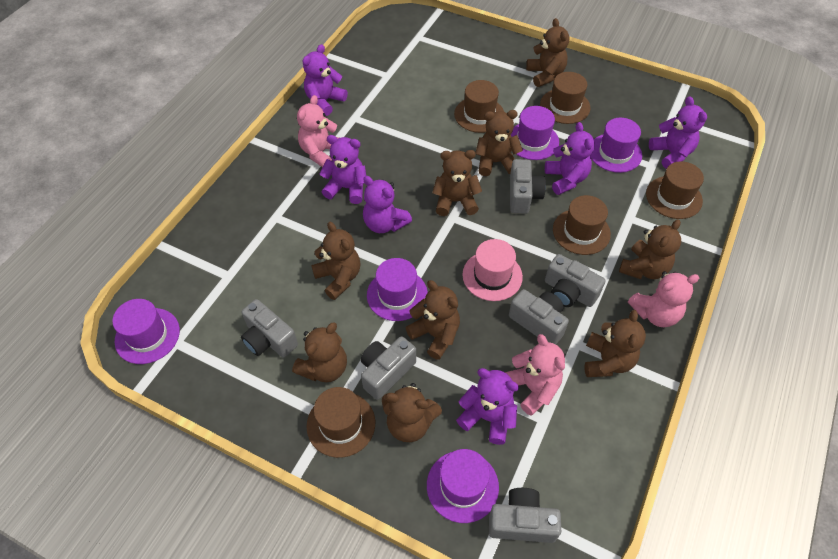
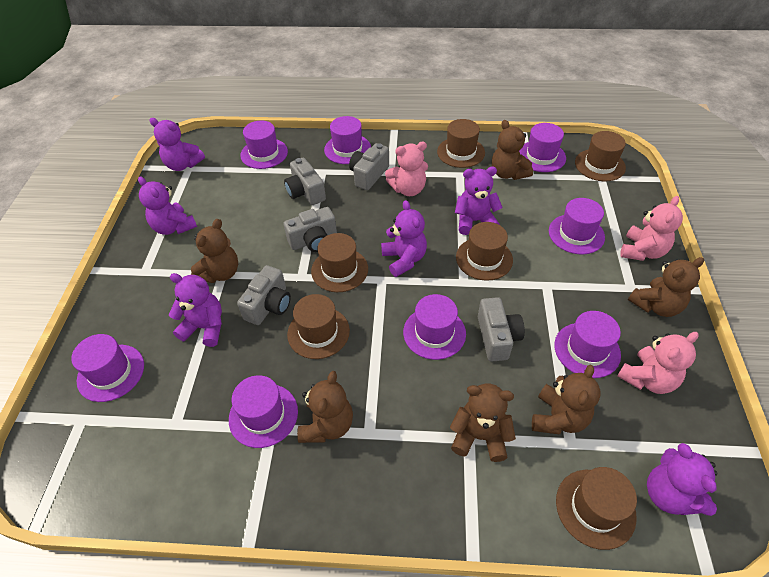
brown hat: [306,387,375,458] [454,80,504,133] [540,72,590,124] [553,195,611,255] [646,161,704,219] = 5 -> [287,294,350,359] [311,233,368,292] [437,119,485,168] [456,222,513,281] [556,467,637,550] [575,131,626,181] = 6
brown teddy bear: [292,322,347,382] [311,222,360,300] [382,383,442,442] [405,280,460,360] [432,150,482,216] [475,110,523,176] [526,18,569,87] [584,310,646,377] [619,219,681,279] = 9 -> [191,219,238,283] [297,371,353,443] [450,384,516,462] [492,120,533,180] [532,365,600,434] [628,257,704,317] = 6
grey camera: [241,299,298,358] [361,336,416,400] [489,488,561,543] [509,289,569,345] [510,159,546,214] [545,254,605,307] = 6 -> [237,265,291,325] [284,158,326,205] [284,207,337,252] [349,143,389,190] [478,297,525,362] = 5
pink hat: [462,239,523,301] = 1 -> none = 0
purple hat: [112,299,180,364] [367,258,428,321] [427,449,499,523] [511,106,559,160] [590,118,642,173] = 5 -> [71,334,144,402] [229,375,298,448] [240,121,288,169] [324,116,371,164] [403,294,466,360] [519,123,566,172] [549,198,605,254] [554,311,621,378] = 8

